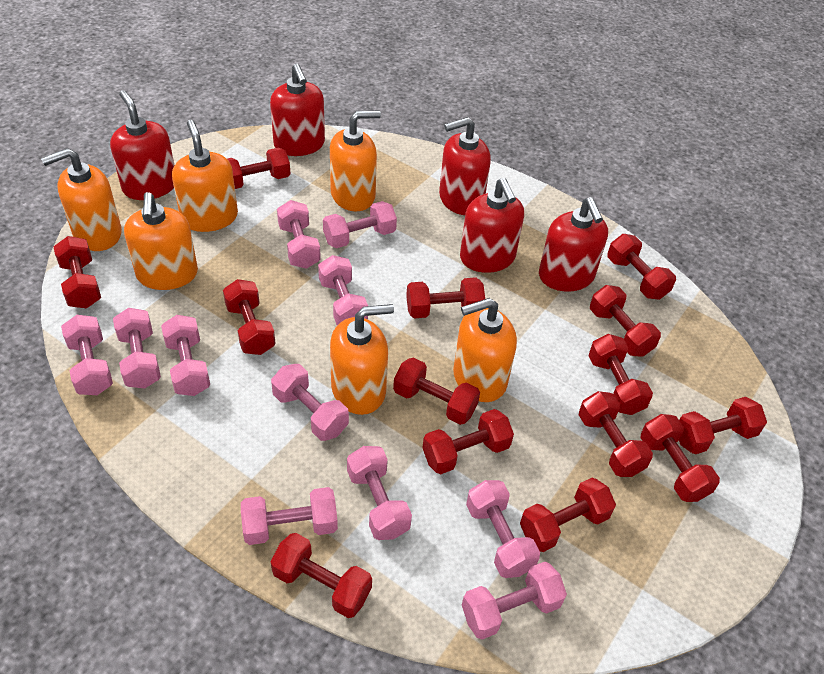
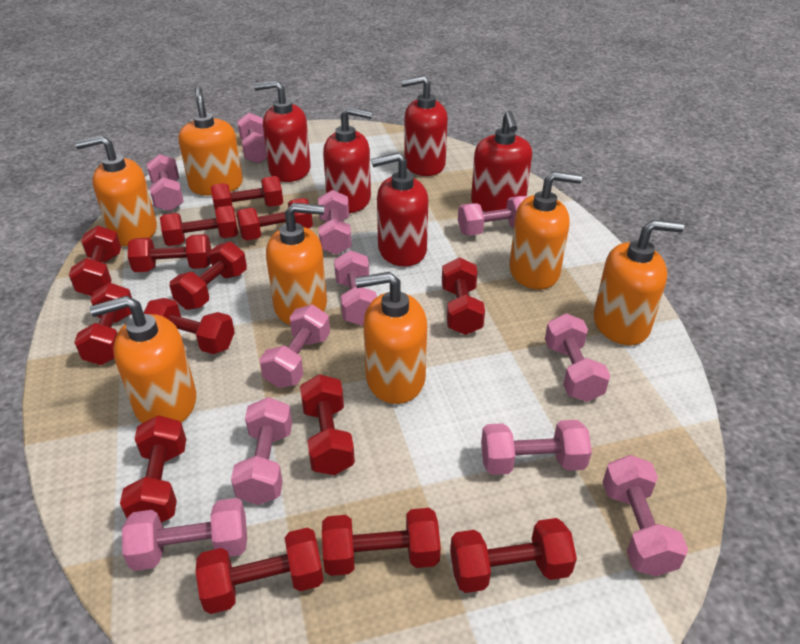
orange soap dispenser: [41,148,122,251] [124,192,198,290] [172,120,238,232] [330,110,381,212] [330,304,394,415] [453,298,517,402] = 6 -> [75,135,157,246] [90,296,196,423] [178,87,243,196] [266,203,327,325] [355,272,427,404] [509,171,582,290] [594,220,684,345] = 7

